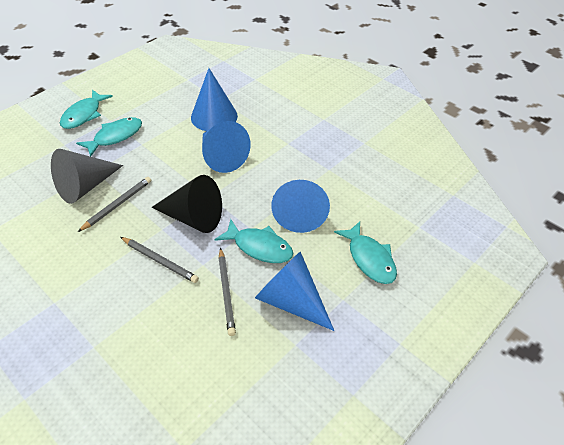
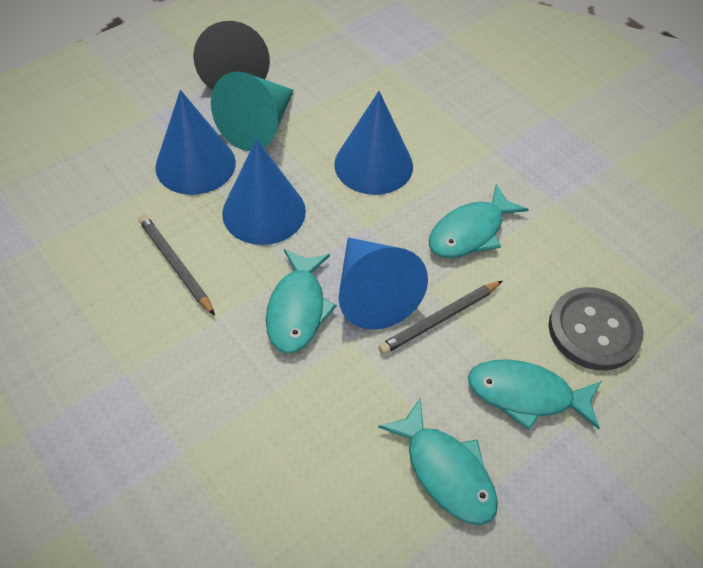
grey button: none = 0 -> [549,287,643,371] = 1
grey cone: [51,149,123,204] = 1 -> none = 0
grey pencil: [78,177,151,232] [121,237,199,283] [218,248,236,336] = 3 -> [139,215,215,315] [378,281,502,355] = 2
turquoise cone: none = 0 -> [211,71,294,151] = 1

